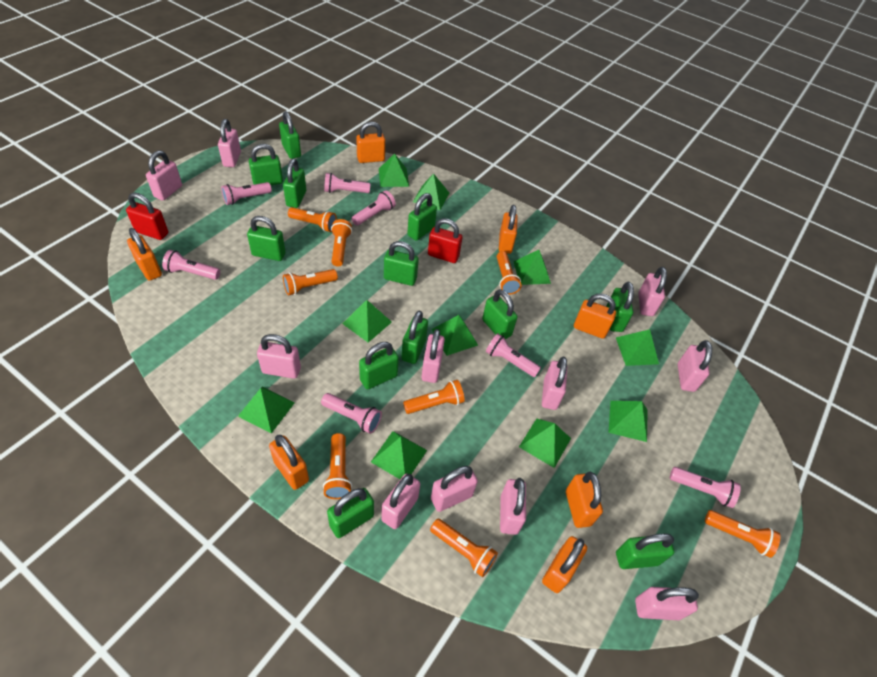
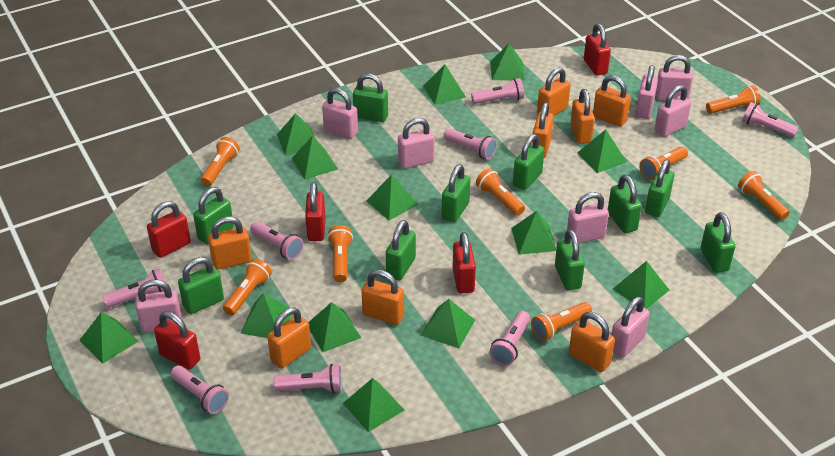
green padlock: [247,216,286,261] [249,144,283,185] [279,111,301,159] [283,159,306,208] [327,488,374,538] [359,342,399,389] [384,241,419,286] [401,311,428,364] [407,193,437,241] [482,289,518,339] [606,282,634,332] [616,534,674,569] = 12 -> [178,257,224,314] [193,187,234,245] [353,74,388,122] [386,220,416,281] [442,164,470,222] [513,134,544,190] [555,229,585,290] [608,175,642,233] [645,159,674,217] [700,212,735,273] = 10
green pyramid: [238,387,295,434] [342,300,392,343] [371,431,427,479] [379,153,409,187] [413,174,449,210] [432,315,478,356] [513,250,551,285] [519,418,571,468] [609,401,648,442] [616,329,659,366] = 10 -> [79,312,139,364] [241,293,291,338] [277,113,315,155] [292,136,338,179] [308,302,361,352] [343,378,404,432] [366,174,418,220] [421,299,475,348] [423,64,466,105] [490,44,525,80] [511,211,556,255] [577,129,627,173] [613,261,669,309] = 13
orange padlock: [127,228,162,281] [269,435,309,490] [356,122,385,163] [499,205,518,254] [542,536,587,593] [566,472,603,528] [574,294,616,339] = 7 -> [208,216,252,270] [267,307,311,369] [361,270,404,325] [532,102,554,158] [537,67,571,116] [569,312,615,372] [570,89,595,144] [593,75,631,127] = 8
pink flashlight: [162,250,220,280] [221,182,272,205] [321,393,382,434] [324,173,370,193] [352,190,396,226] [486,333,541,377] [670,467,741,508] = 7 -> [103,269,165,308] [170,365,229,414] [250,221,304,260] [273,364,342,393] [444,129,497,160] [471,78,524,104] [489,311,530,365] [742,102,798,138] = 8
pink padlock: [146,151,182,201] [218,119,241,167] [257,334,301,379] [381,474,420,529] [422,329,445,383] [431,466,478,512] [500,478,526,535] [542,357,567,410] [635,587,699,620] [638,267,667,316] [678,340,712,392] = 11 -> [135,280,182,333] [322,88,358,139] [398,118,435,169] [567,192,609,243] [611,296,650,358] [636,65,658,119] [654,85,691,137] [655,55,693,101] = 8
red padlock: [126,193,168,240] [428,218,462,263] = 2 -> [147,201,191,258] [154,311,200,370] [305,182,325,241] [452,232,476,293] [584,23,611,76] = 5

